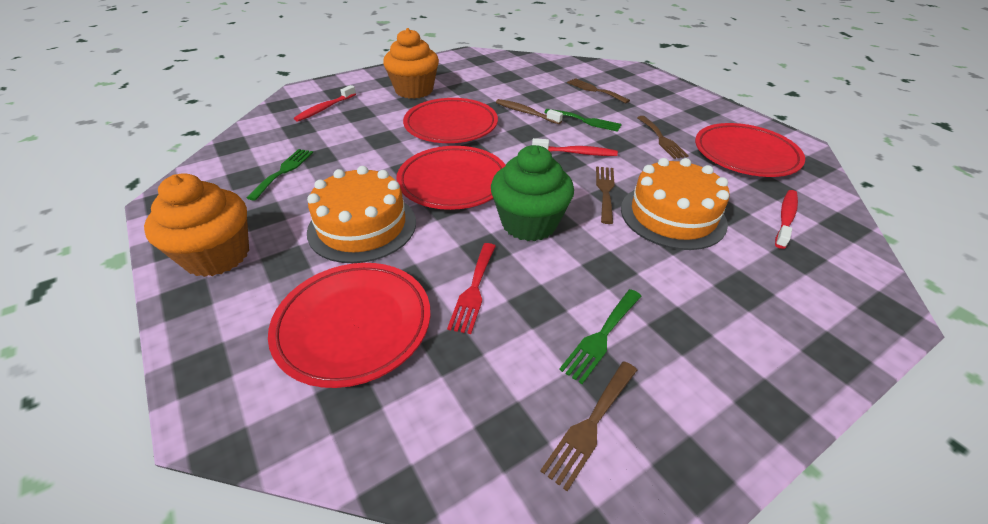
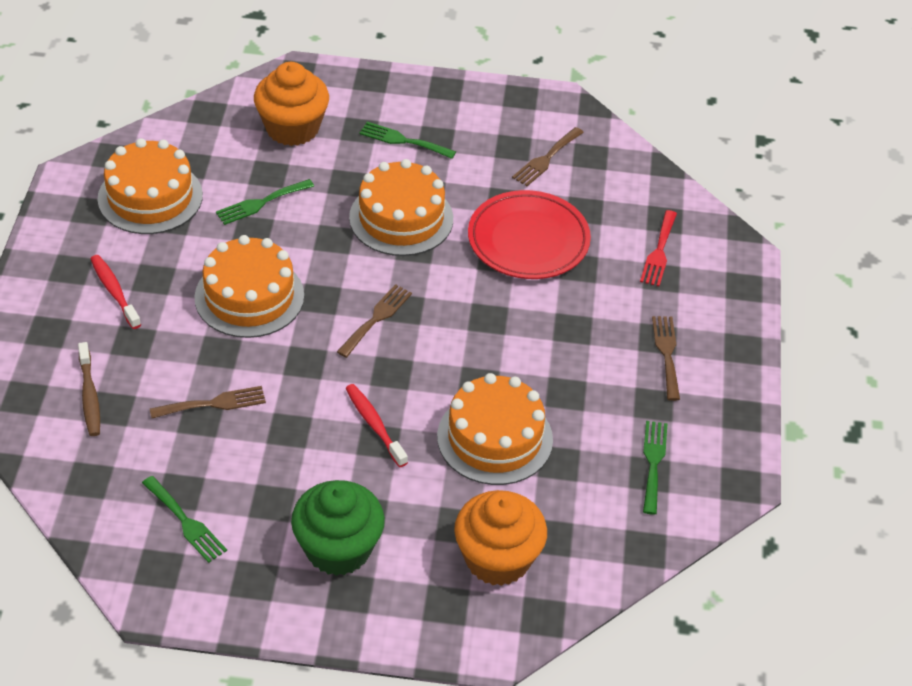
green fork: [246,149,313,201] [544,109,622,132] [559,289,641,384] = 3 -> [142,476,227,563] [216,179,314,225] [359,122,456,159] [643,421,668,515] = 4
orange cake: [307,166,416,263] [621,158,730,250] = 2 -> [98,138,203,234] [194,235,304,338] [349,159,453,256] [437,373,553,485] = 4
red plate: [268,263,430,388] [396,146,506,210] [403,98,498,143] [695,123,805,177] = 4 -> [468,190,591,279] = 1
red toothbrush: [294,85,356,122] [532,138,618,156] [775,190,798,249] = 3 -> [90,255,141,329] [346,384,408,467] = 2

